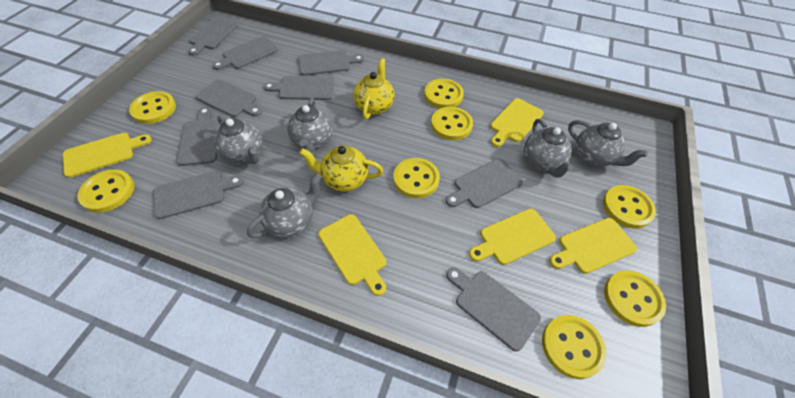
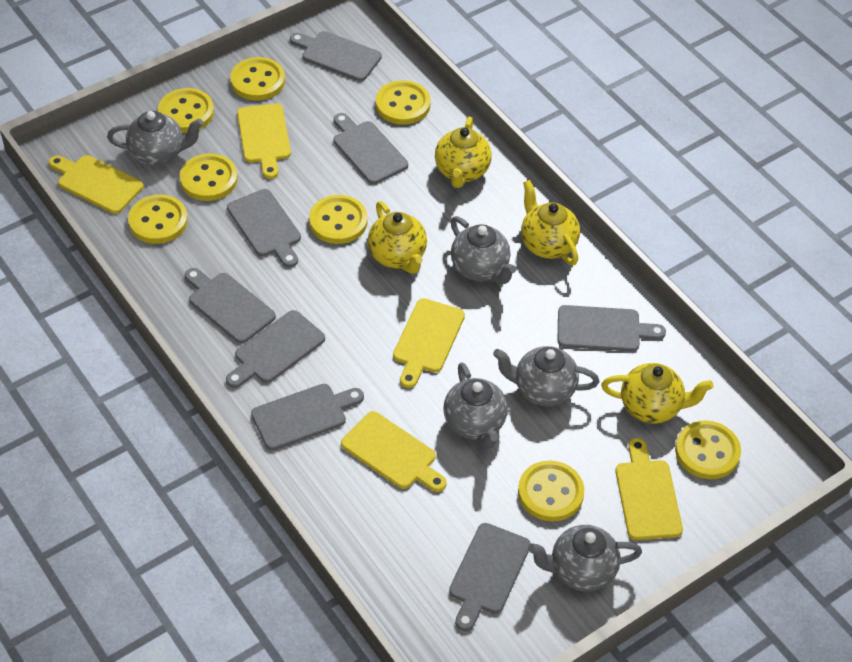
grey cutting board: [153,171,244,219] [177,107,221,166] [188,17,238,56] [196,79,262,117] [213,36,278,70] [264,76,334,100] [298,50,364,76] [446,159,523,208] [446,267,541,352] = 9 -> [185,268,276,343] [226,310,325,388] [227,189,301,267] [251,384,364,450] [290,31,382,81] [334,113,408,184] [449,523,531,631] [558,305,666,352] = 8
yellow teapot: [299,145,383,191] [353,58,395,120] = 2 -> [368,201,427,274] [435,117,492,188] [521,180,580,265] [601,363,714,424] = 4

